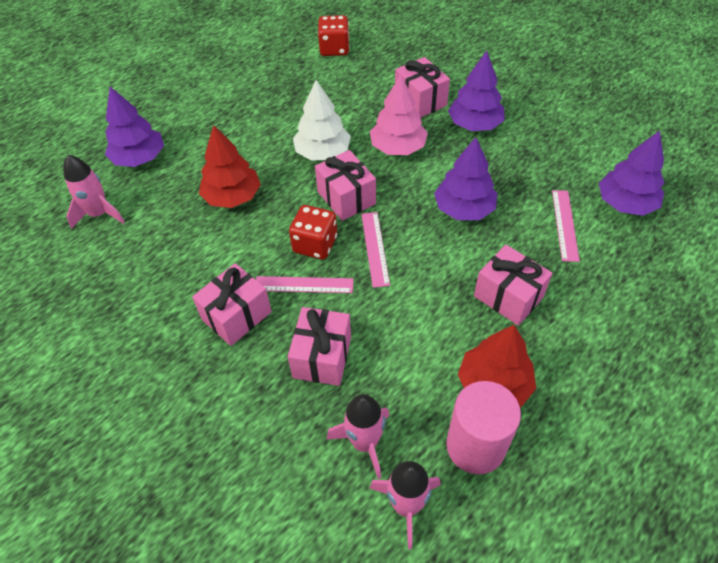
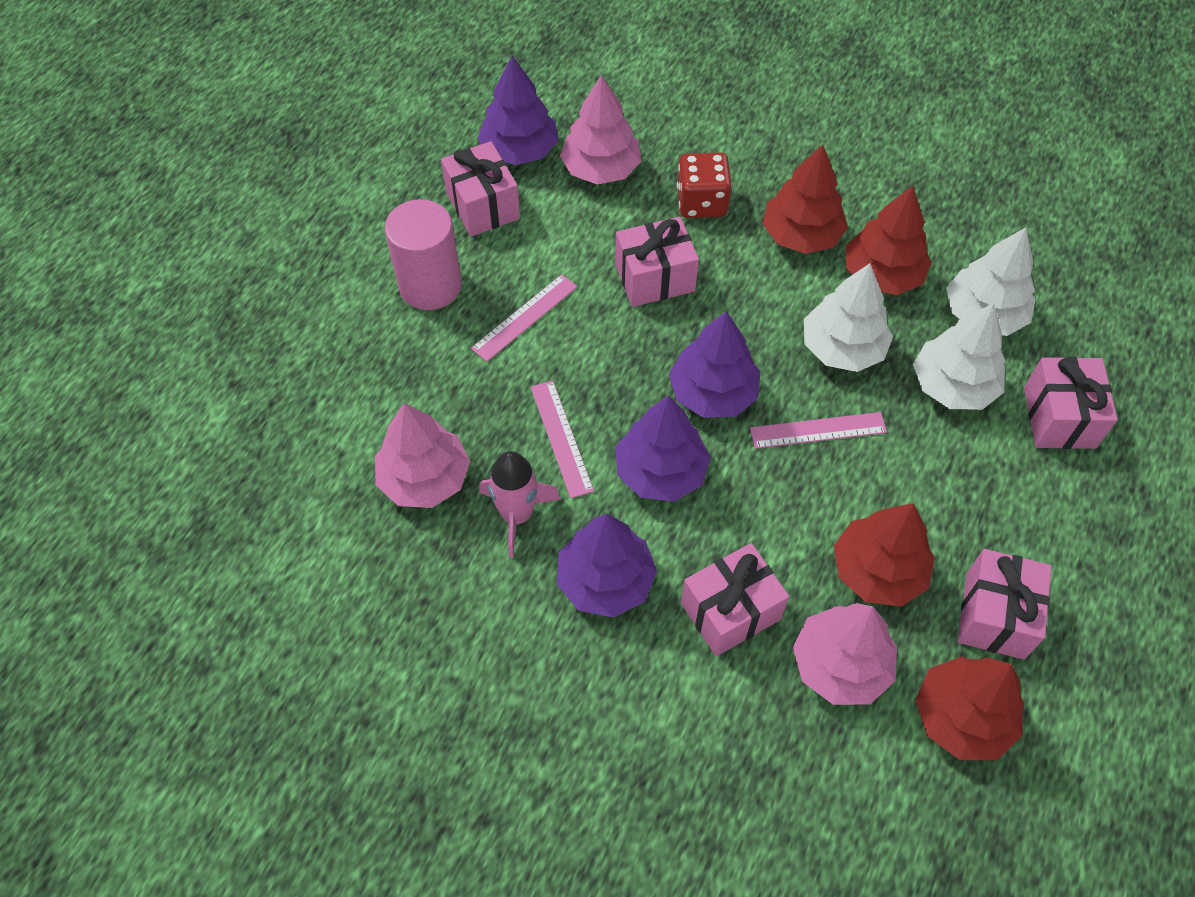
pink rocket: [64,155,125,229] [327,394,390,479] [370,461,441,549] = 3 -> [479,451,561,558] = 1
pink tree: [370,74,428,155] = 1 -> [375,403,470,508] [560,75,641,184] [793,603,897,705] = 3
red dice: [289,205,337,260] [318,15,349,56] = 2 -> [677,152,732,218] = 1
red tree: [199,125,261,208] [458,325,536,408] = 2 -> [763,144,848,254] [834,503,935,606] [845,186,932,295] [915,657,1024,760] = 4
white tree: [293,80,351,161] = 1 -> [804,263,893,372] [913,303,1005,410] [946,227,1036,336] = 3

